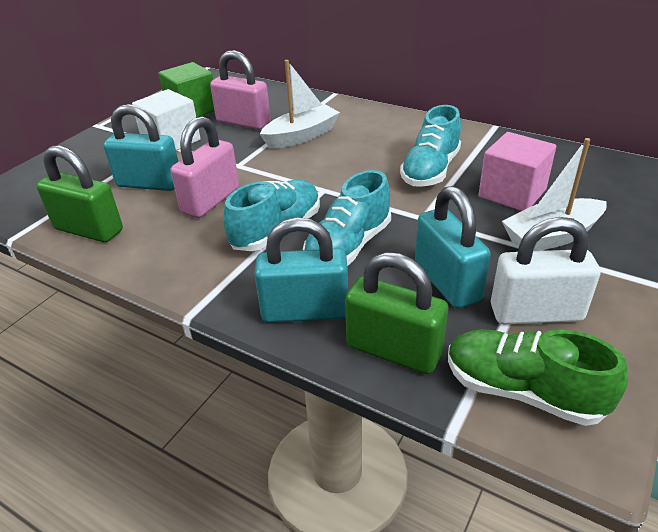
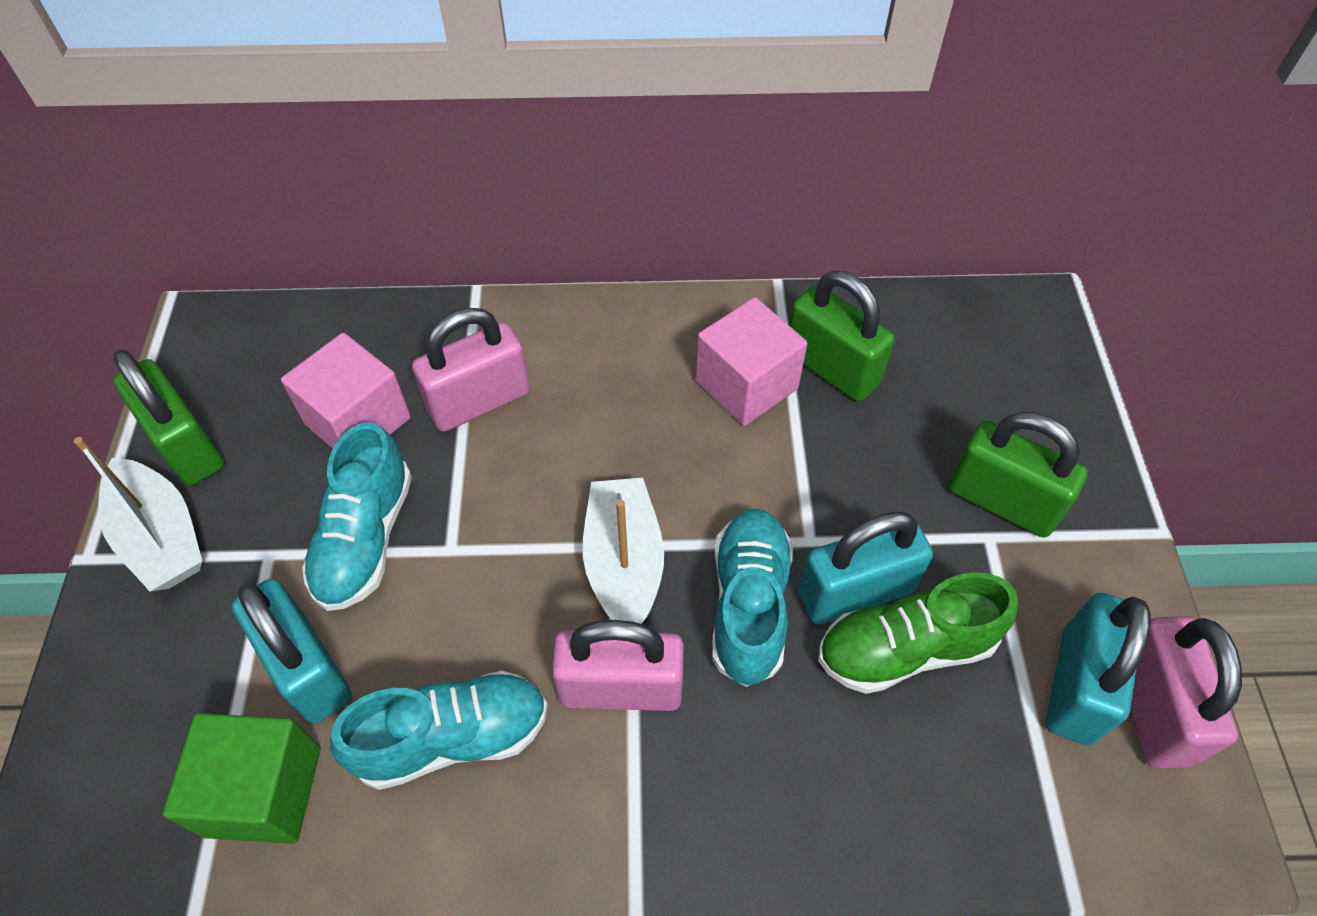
green padlock: [36,145,123,242] [345,252,448,374] = 2 -> [113,350,224,486] [789,271,895,402] [949,412,1088,537] = 3
pink cube: [478,132,556,211] = 1 -> [281,333,411,448] [696,297,807,426] = 2
pink padlock: [171,116,239,218] [210,50,271,130] = 2 -> [412,308,530,432] [552,620,684,711] [1131,616,1242,768] = 3
white cube: [132,89,200,151] = 1 -> none = 0
white padlock: [491,217,600,324] = 1 -> none = 0

